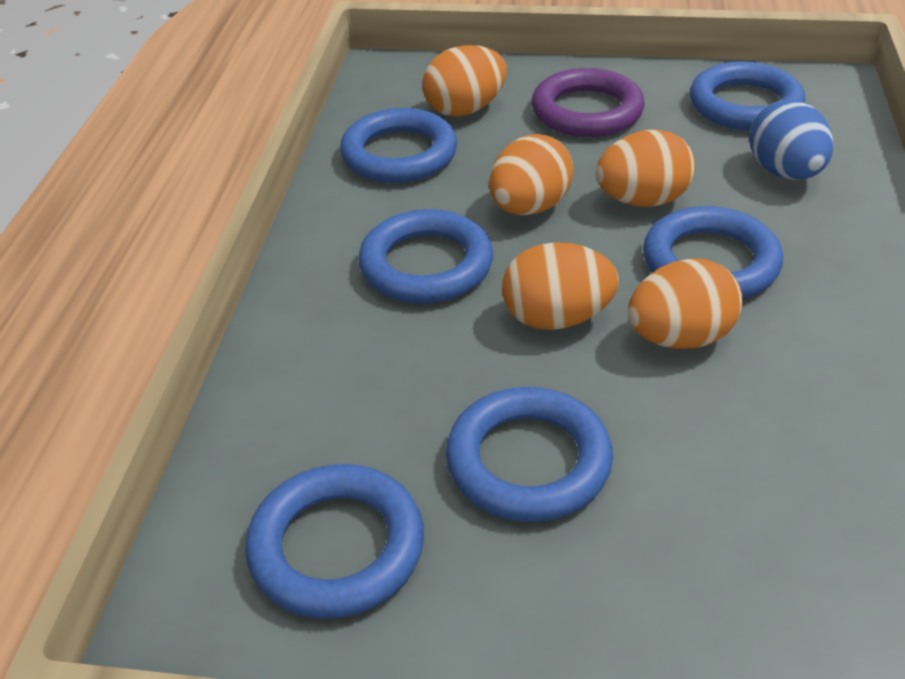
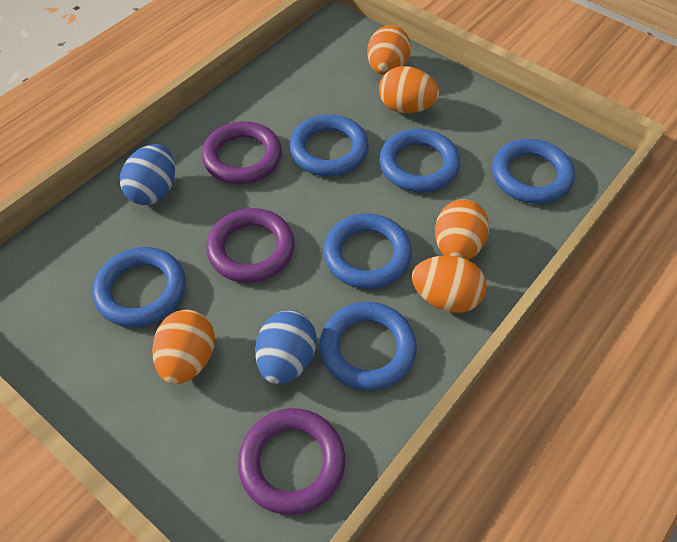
blue egg: [749,100,833,180] = 1 -> [120,144,175,205] [255,310,317,384] = 2
purple ring: [532,68,645,137] = 1 -> [202,121,282,184] [206,208,295,283] [238,408,345,515] = 3

